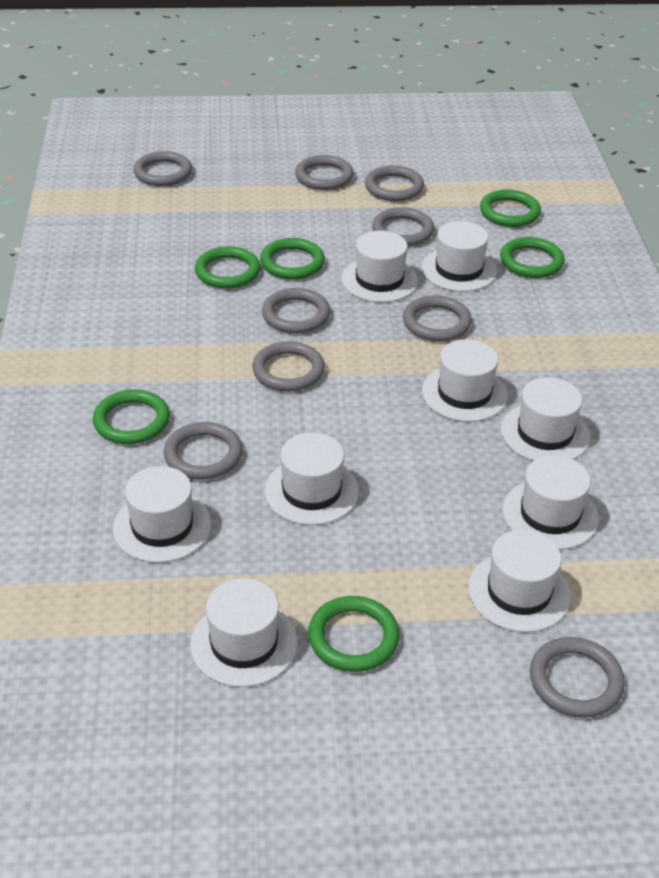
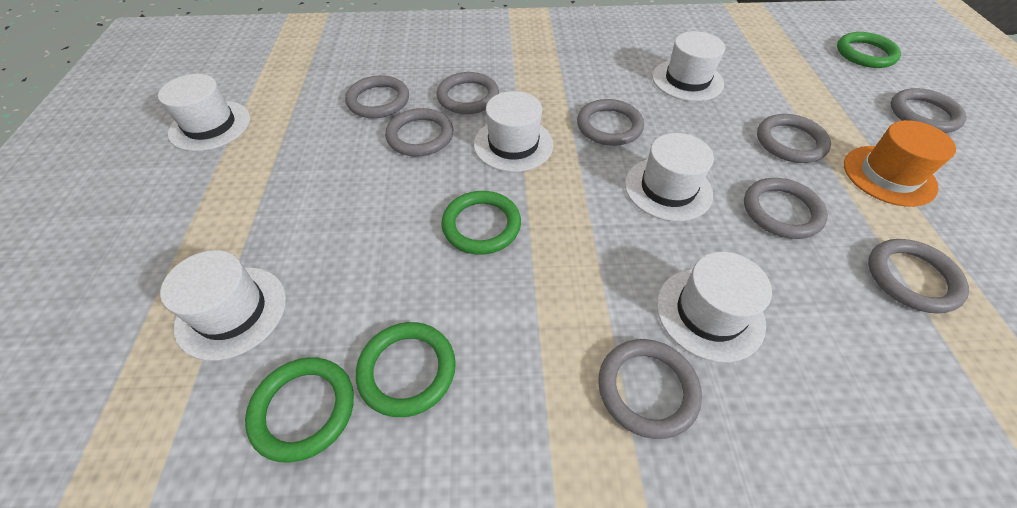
green ring: [93,389,170,444] [195,246,260,289] [260,238,325,279] [308,596,400,672] [480,189,541,227] [500,237,565,278] = 6 -> [245,357,354,463] [356,322,456,417] [441,191,521,255] [837,32,901,68] = 4
orange hat: none = 0 -> [844,120,956,207] = 1
white hat: [113,466,211,563] [190,578,298,687] [265,433,359,525] [342,231,418,302] [421,221,497,292] [422,339,508,422] [468,530,571,632] [501,378,590,461] [502,455,599,550] = 9 -> [158,74,250,152] [160,250,286,361] [474,91,554,172] [625,133,714,221] [652,31,725,101] [657,252,772,362] = 6

